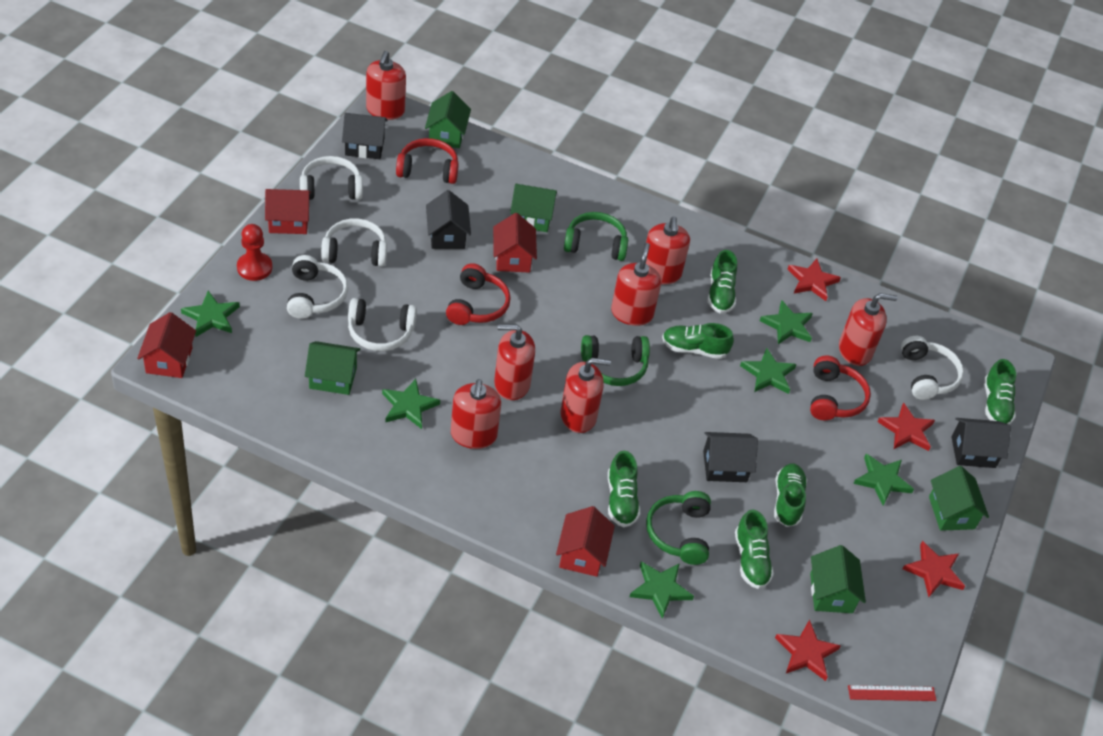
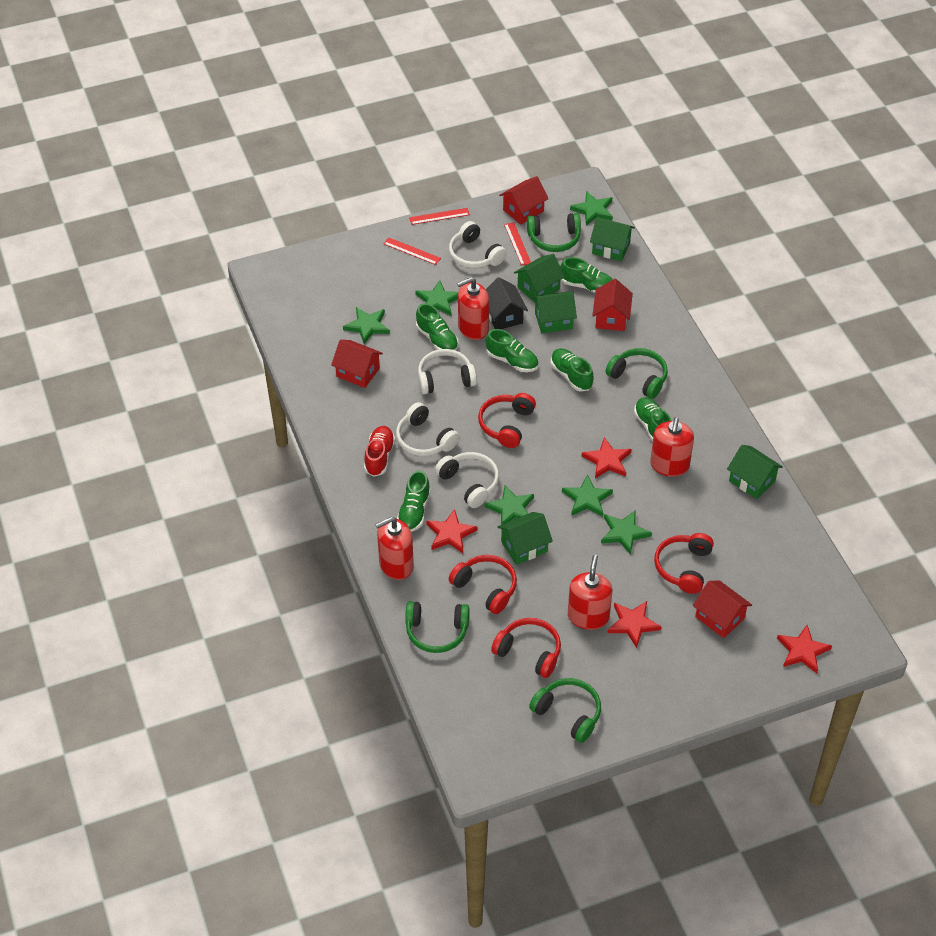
black house: [342,113,388,159] [426,190,471,249] [703,432,758,482] [951,418,1011,468] = 4 -> [486,277,528,329] = 1
green headphones: [564,212,628,261] [581,335,650,386] [646,491,711,565] = 3 -> [405,601,469,653] [527,213,581,252] [529,678,601,743] [606,348,668,399] = 4
red headphones: [396,138,459,184] [446,263,511,325] [810,355,871,420] = 3 -> [449,555,517,614] [478,393,536,448] [491,618,561,678] [654,533,714,594] = 4
red pawn: [237,224,272,281] = 1 -> none = 0
red ruler: [848,685,937,701] = 1 -> [383,237,441,265] [409,208,470,225] [504,222,531,266] = 3
red shoe: none = 0 -> [364,426,395,477] = 1
red soap dispenser: [366,51,406,120] [451,379,501,449] [494,324,535,400] [561,358,611,433] [611,243,661,326] [646,216,690,285] [839,293,898,366] = 7 -> [375,517,414,580] [457,277,489,340] [568,555,612,630] [650,417,694,477] = 4
white headphones: [287,255,348,319] [300,156,363,200] [321,218,387,266] [348,298,417,351] [901,336,964,400] = 5 -> [396,402,459,456] [418,349,477,394] [435,452,499,508] [449,221,507,268] = 4

